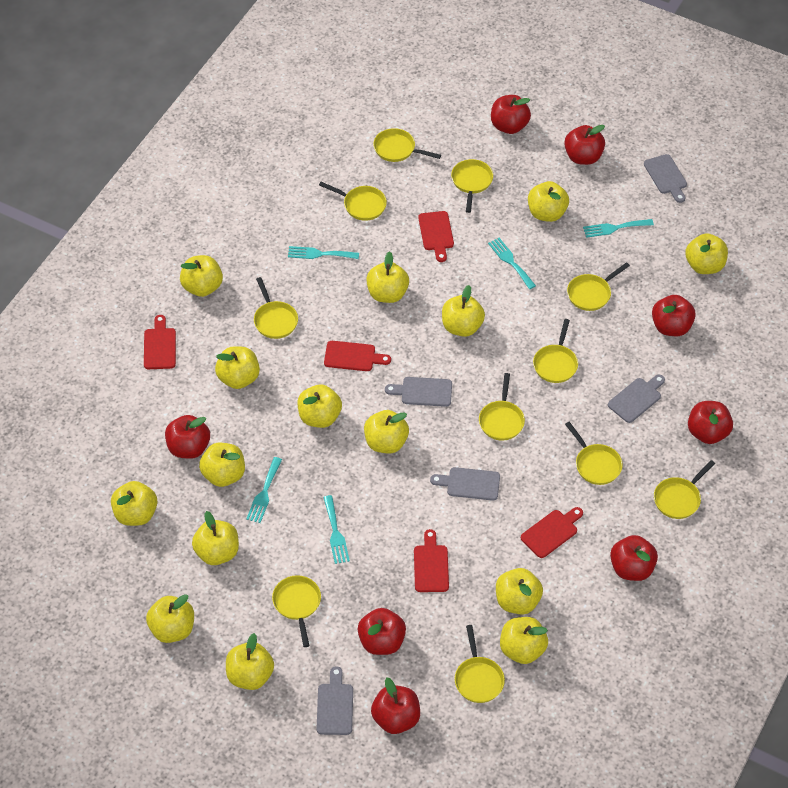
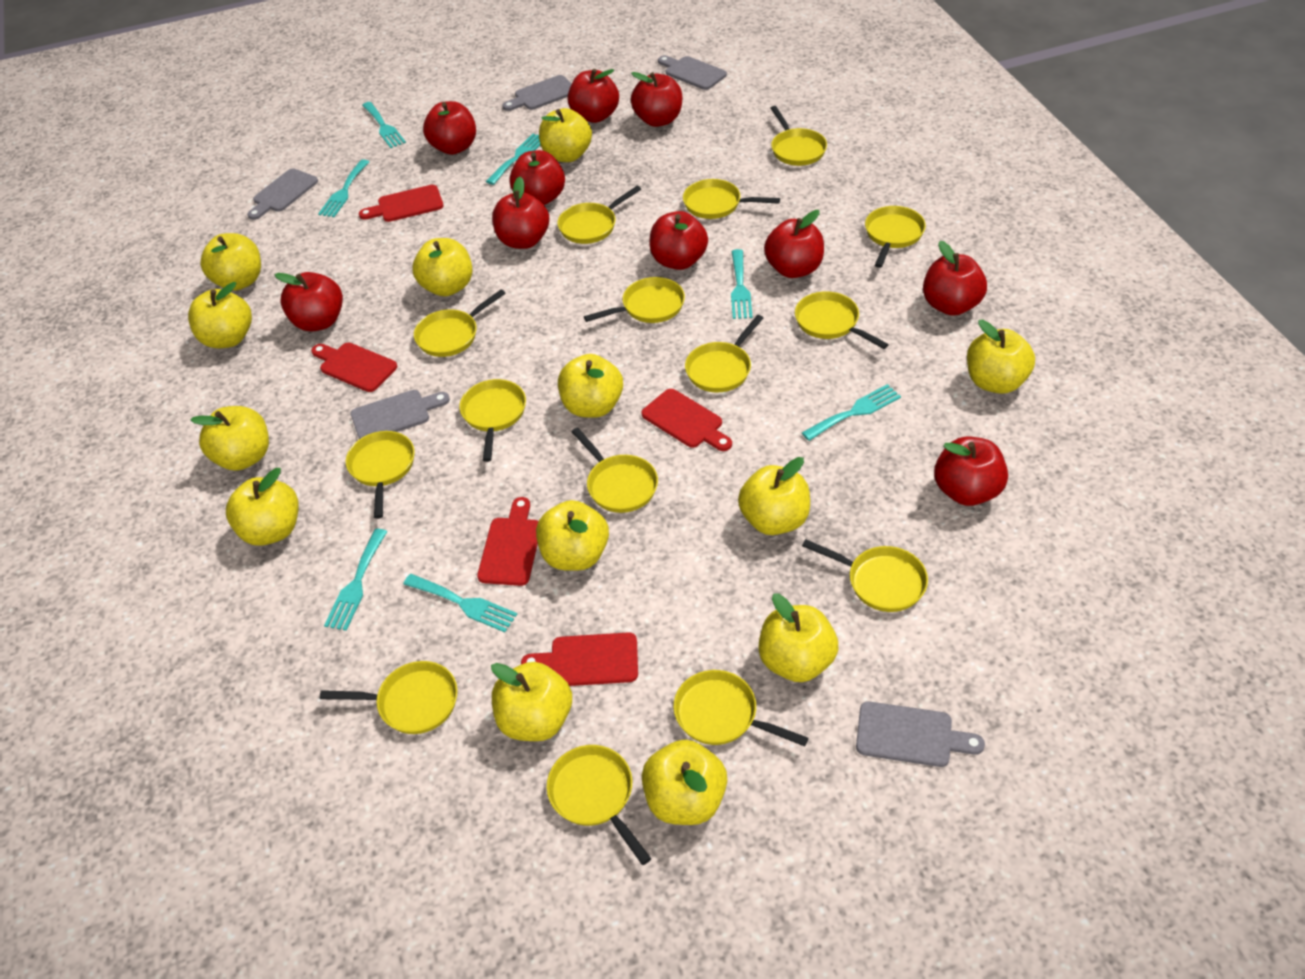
red apple: [165,415,210,459] [358,608,406,655] [371,678,420,734] [491,95,531,134] [564,125,605,165] [610,535,658,581] [652,295,696,336] [688,401,733,444] = 8 -> [275,272,343,331] [423,101,476,155] [492,177,549,249] [509,150,565,205] [567,69,619,123] [631,72,682,127] [649,211,708,270] [764,210,824,278] [923,241,987,316] [934,436,1008,506] = 10
turquoise fork: [246,457,282,523] [288,246,359,259] [323,495,350,564] [488,238,536,289] [583,219,654,238] = 5 -> [318,159,369,217] [324,529,388,631] [362,102,406,148] [403,574,517,632] [486,134,540,185] [731,249,752,319] [802,384,901,441] = 7
yellow apple: [111,481,157,526] [146,594,194,643] [180,255,223,297] [192,511,239,565] [199,443,245,487] [215,346,260,389] [226,633,274,690] [298,384,342,428] [364,410,409,453] [366,251,409,303] [442,285,485,337] [496,568,543,615] [500,617,548,664] [528,181,569,222] [685,233,728,274] = 15 -> [188,282,252,348] [191,406,269,471] [200,233,261,291] [226,468,299,546] [412,238,472,296] [491,662,572,741] [536,500,609,571] [539,108,592,162] [558,354,623,418] [642,740,727,825] [738,457,810,535] [758,593,838,682] [967,320,1035,394] = 13
yellow pan: [254,277,298,339] [272,576,321,647] [319,182,387,221] [373,128,441,162] [451,159,493,213] [455,625,505,703] [479,373,525,441] [533,319,578,383] [565,422,623,485] [567,262,630,311] [654,460,715,519] = 11 -> [320,661,457,734] [346,431,415,519] [414,289,506,357] [459,379,526,462] [547,745,651,865] [557,186,641,244] [571,427,658,513] [584,277,685,323] [673,670,808,746] [683,179,780,219] [685,315,763,392] [770,106,827,166] [795,291,889,349] [802,539,928,612] [865,206,926,268] = 15

